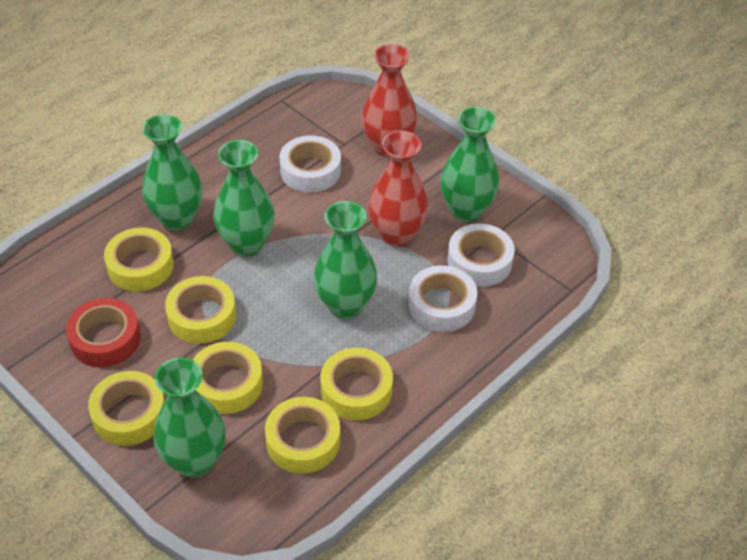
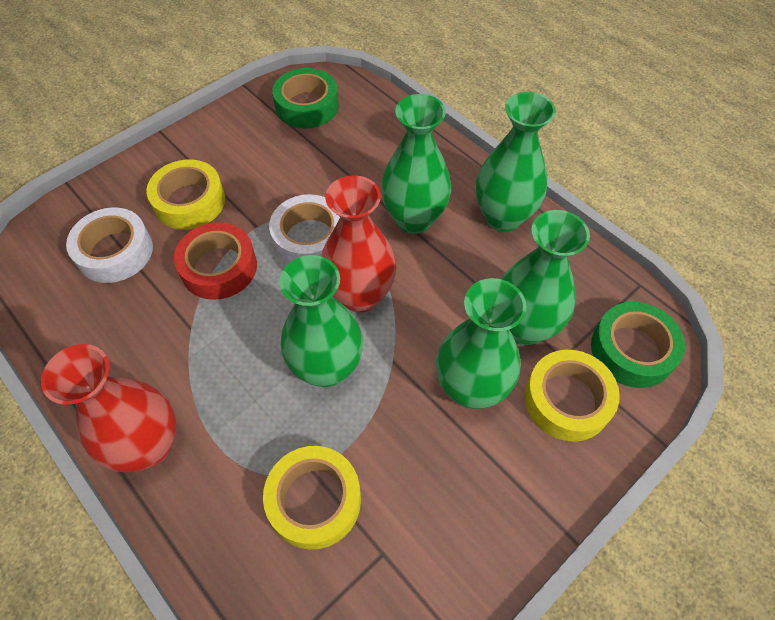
green tape: none = 0 -> [272,68,339,129] [591,302,685,388] = 2
white tape: [280,135,341,192] [408,265,477,332] [447,224,515,287] = 3 -> [66,207,153,283] [269,194,340,264] = 2
yellow tape: [88,371,165,446] [104,228,174,291] [165,276,236,344] [193,342,263,414] [265,397,340,474] [321,348,393,420] = 6 -> [147,159,225,230] [263,446,361,550] [524,350,620,442] = 3

